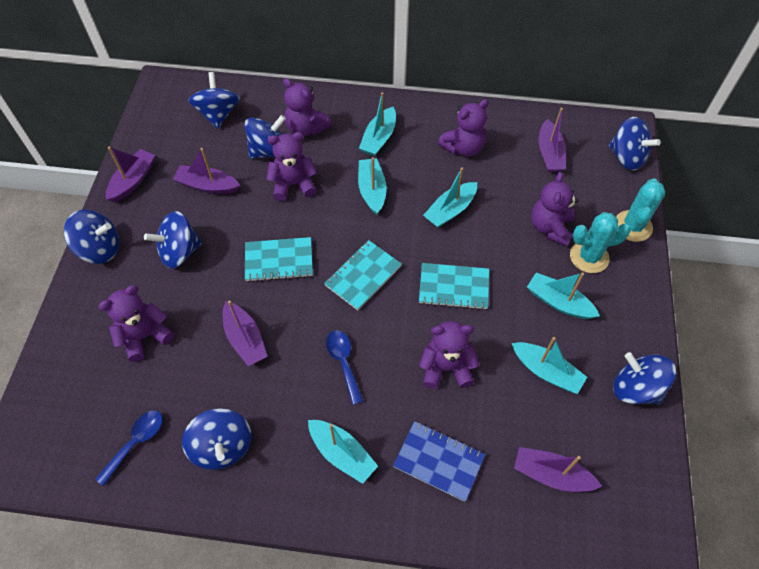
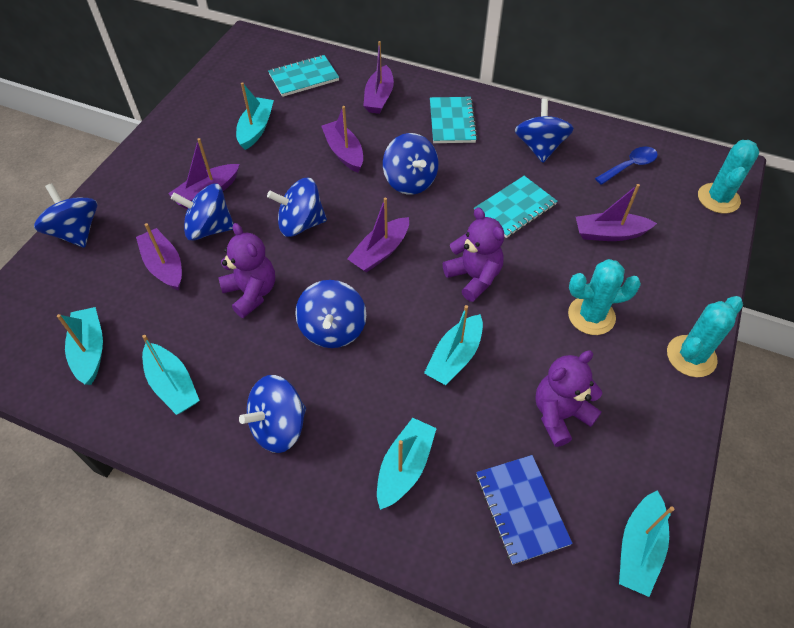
blue spoon: [95,411,163,486] [326,330,363,405] = 2 -> [595,147,658,185] = 1
purple boat: [106,146,155,202] [173,148,240,194] [223,301,268,366] [514,447,602,492] [538,108,566,172] = 5 -> [136,223,182,291] [168,138,240,209] [321,106,363,173] [347,198,409,273] [363,41,394,114] [576,184,657,241] = 6
purple teddy bear: [99,285,174,362] [267,132,317,201] [283,78,332,136] [419,321,479,389] [438,99,489,157] [531,172,579,246] = 6 -> [219,223,275,318] [443,207,504,302] [535,350,602,447] = 3
turquoise cactus: [570,212,631,273] [616,178,665,242] = 2 -> [568,259,641,335] [667,296,743,377] [698,140,759,213] = 3

